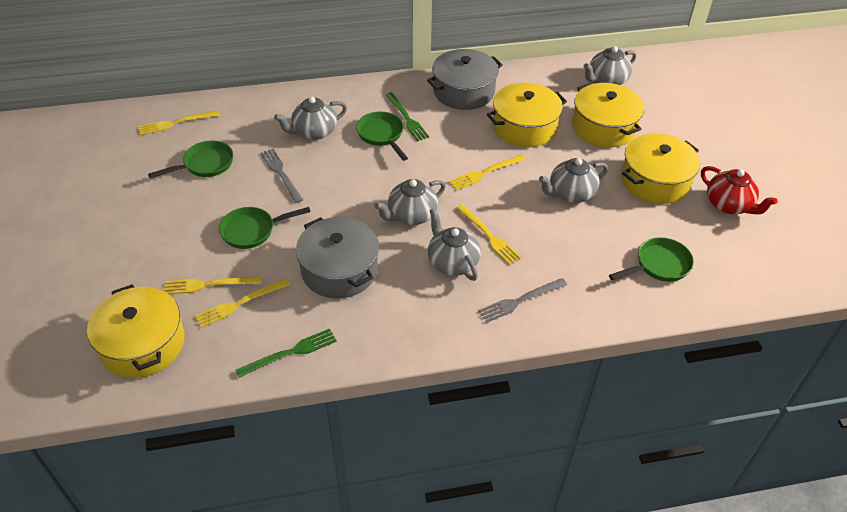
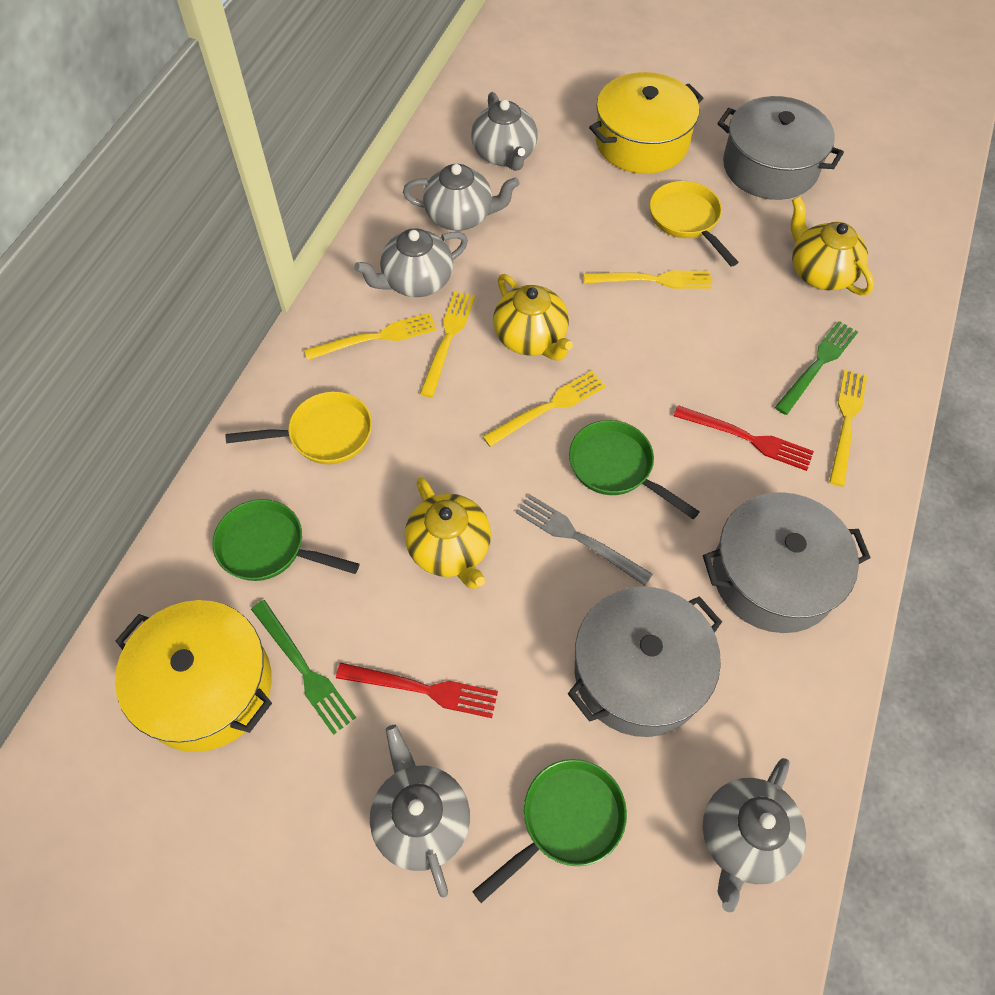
green pan: [148,141,233,178] [219,207,311,249] [356,112,408,161] [609,237,694,282] = 4 -> [212,499,359,581] [472,759,627,903] [569,420,700,519] = 3
grey fork: [261,149,303,203] [478,278,567,323] = 2 -> [516,494,653,586] = 1
grey pot: [296,217,379,299] [427,49,502,110] = 2 -> [568,587,722,737] [703,492,871,633] [717,96,844,200] = 3
red fork: none = 0 -> [336,663,498,718] [674,405,814,471] = 2
red teapot: [701,166,778,214] = 1 -> none = 0
yellow pan: none = 0 -> [225,391,372,464] [650,181,739,266] = 2
yellow pot: [87,284,185,378] [487,83,567,147] [572,83,644,147] [621,133,700,204] = 4 -> [115,600,272,752] [589,72,703,174] = 2
yellow teapot: none = 0 -> [405,477,491,589] [493,274,573,361] [791,196,874,295] = 3

